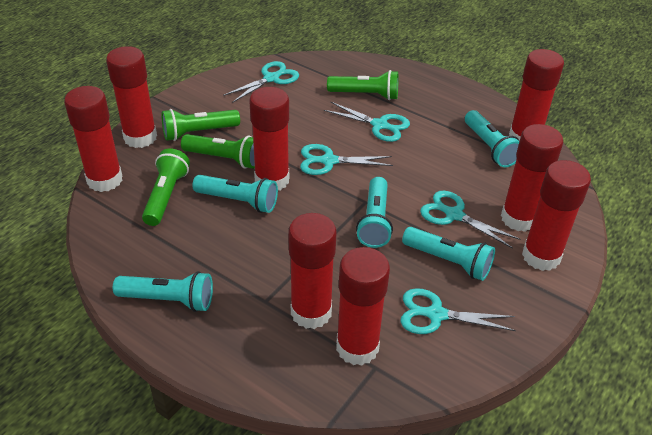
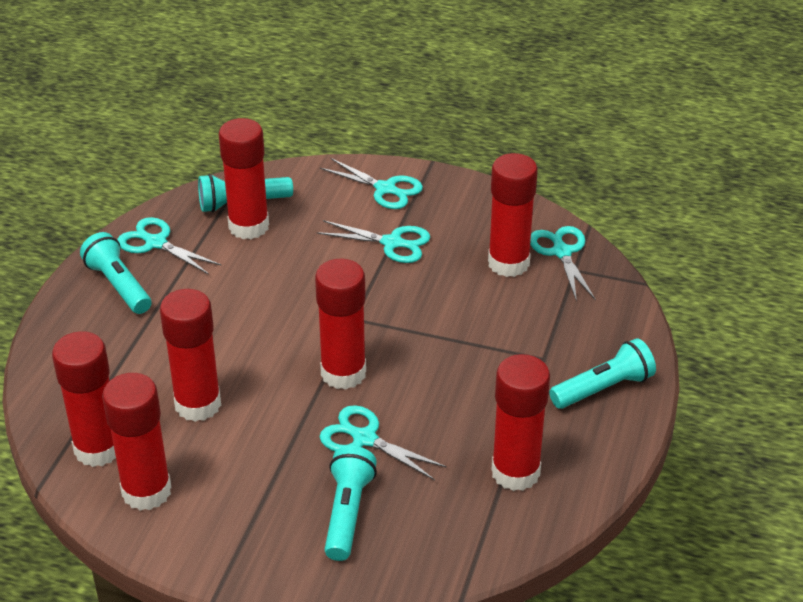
green flashlight: [142,148,190,226] [161,109,240,141] [181,134,255,169] [327,70,398,100] = 4 -> none = 0
red glue stick: [64,86,123,192] [106,46,157,148] [249,87,289,190] [288,213,337,329] [336,247,390,366] [501,124,563,232] [509,49,564,141] [522,160,591,271] = 8 -> [52,331,116,467] [102,373,171,511] [160,289,221,422] [219,118,269,239] [315,259,366,390] [488,153,538,277] [491,354,550,491] = 7
turquoise flashlight: [113,271,213,312] [192,175,278,213] [356,177,393,248] [402,227,495,281] [465,110,519,167] = 5 -> [80,232,151,314] [198,174,293,213] [325,446,377,561] [549,338,656,409] = 4

